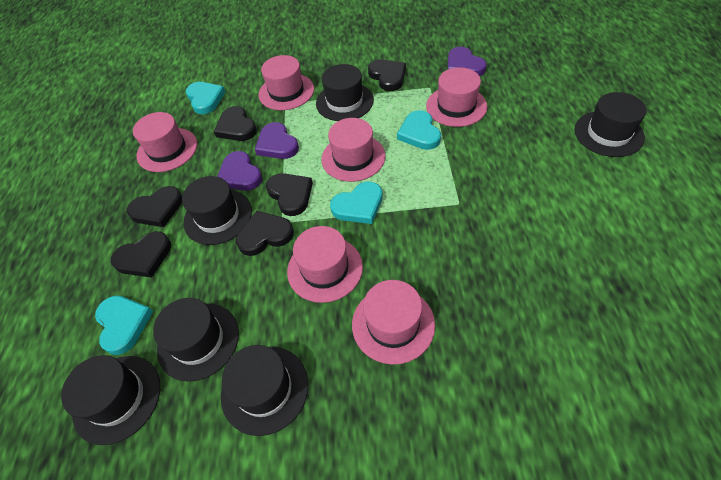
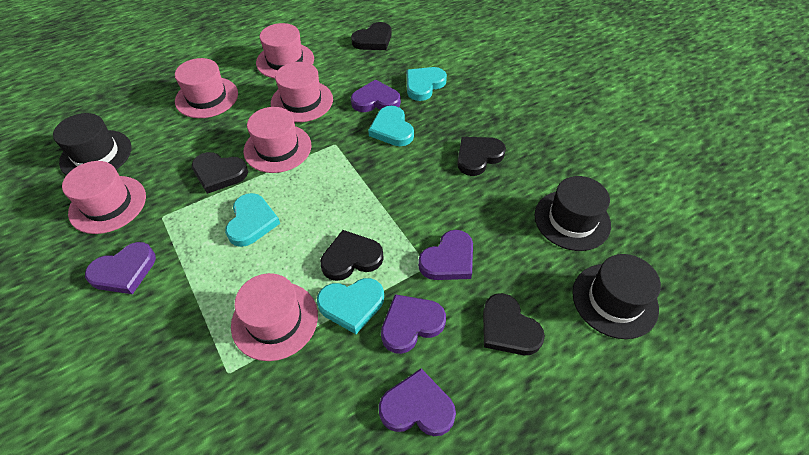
black hat: [61,355,160,445] [153,298,239,382] [182,176,252,245] [221,345,308,436] [316,64,374,121] [574,92,647,157] = 6 -> [53,113,132,175] [535,176,611,251] [572,254,661,339] = 3
black heart: [111,231,171,278] [127,186,182,227] [214,106,257,141] [236,211,294,256] [266,173,313,216] [368,59,406,91] = 6 -> [192,152,248,194] [320,230,384,281] [351,22,392,50] [457,137,506,176] [483,293,545,355] = 5
purple heart: [217,151,262,191] [255,122,299,159] [448,47,487,76] = 3 -> [85,242,156,294] [351,80,401,112] [379,369,456,436] [381,294,446,354] [418,230,473,280] = 5

